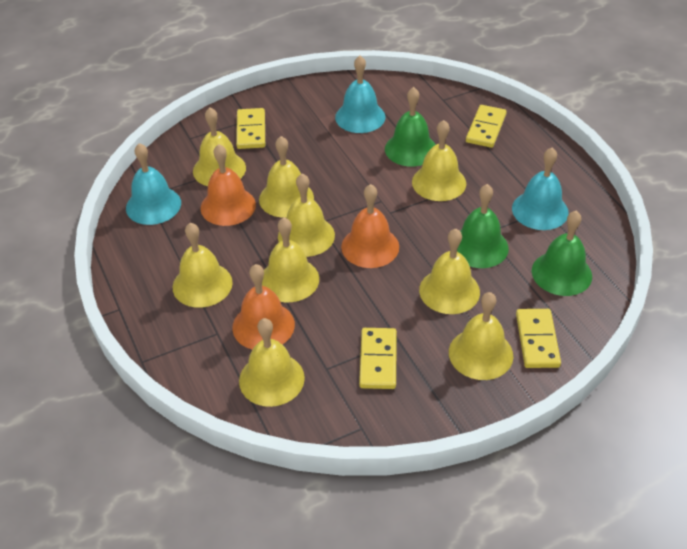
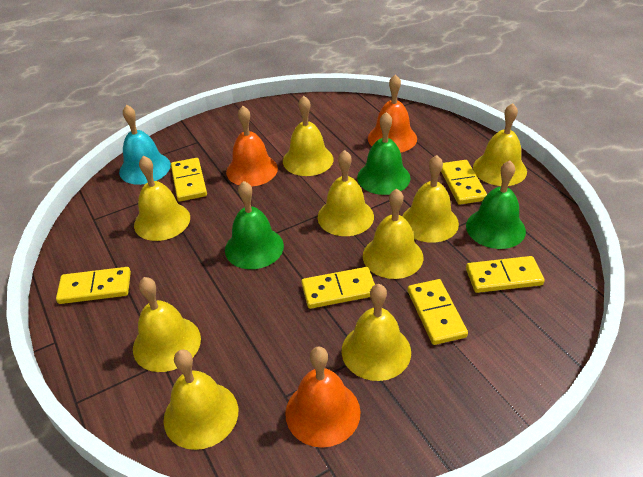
turquoise bell: [126,143,181,225] [335,56,385,133] [512,148,569,230] = 3 -> [119,105,171,185] = 1
yellow domino: [236,108,265,149] [359,328,397,389] [466,105,507,148] [516,309,561,368] = 4 -> [56,267,131,304] [171,158,207,202] [301,267,375,309] [408,279,468,345] [441,160,487,205] [466,256,545,293] = 6

